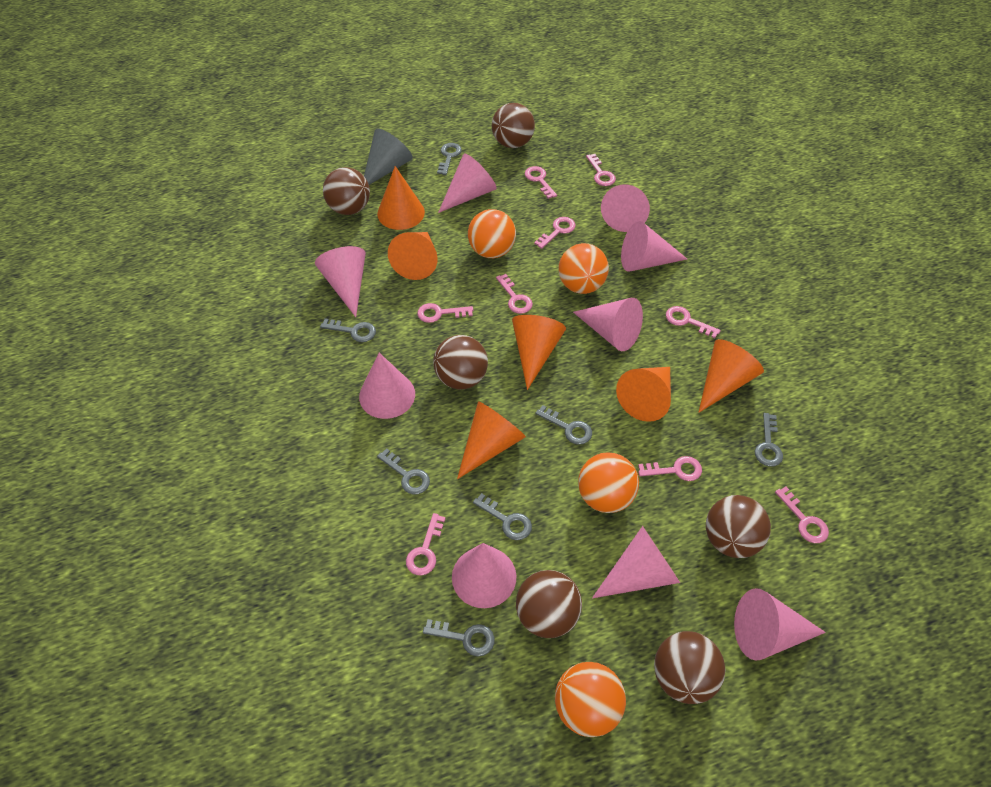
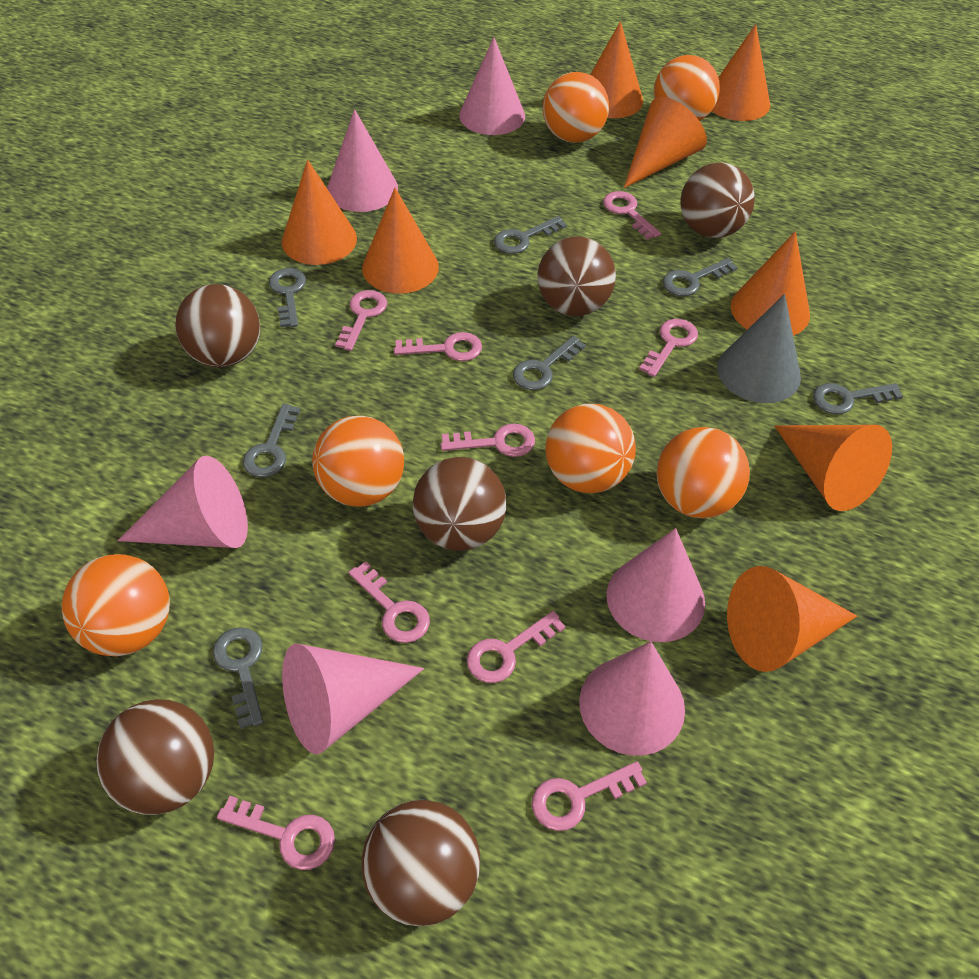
orange ball: [468,209,516,258] [555,662,626,737] [558,243,609,294] [578,452,639,513] = 4 -> [62,554,170,656] [312,416,404,507] [543,72,609,143] [545,404,636,493] [653,55,720,121] [656,427,750,519] = 6
orange cone: [377,166,425,230] [388,232,438,280] [457,401,526,479] [512,315,566,390] [616,367,671,422] [698,339,764,413] = 6 -> [282,160,357,265] [362,188,439,294] [590,21,643,118] [624,97,707,188] [712,24,770,121] [727,566,857,672] [731,231,810,336] [775,425,892,511] = 8
pink cone: [315,246,366,317] [359,353,415,419] [438,154,497,213] [452,543,516,608] [573,298,643,351] [592,526,680,598] [601,185,650,232] [621,221,687,272] [734,588,826,660] = 9 -> [117,456,248,548] [282,644,424,755] [327,109,398,212] [459,37,525,135] [579,641,685,756] [607,528,705,642] = 6

